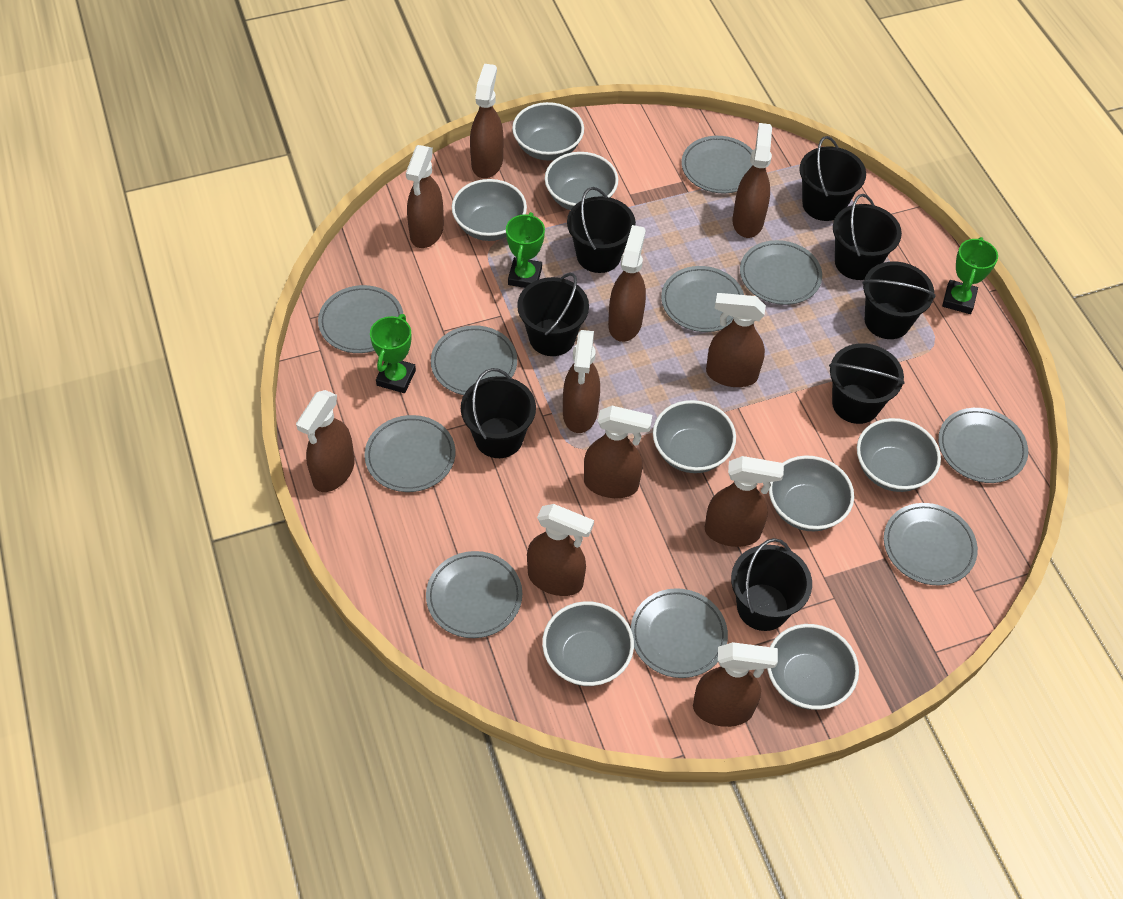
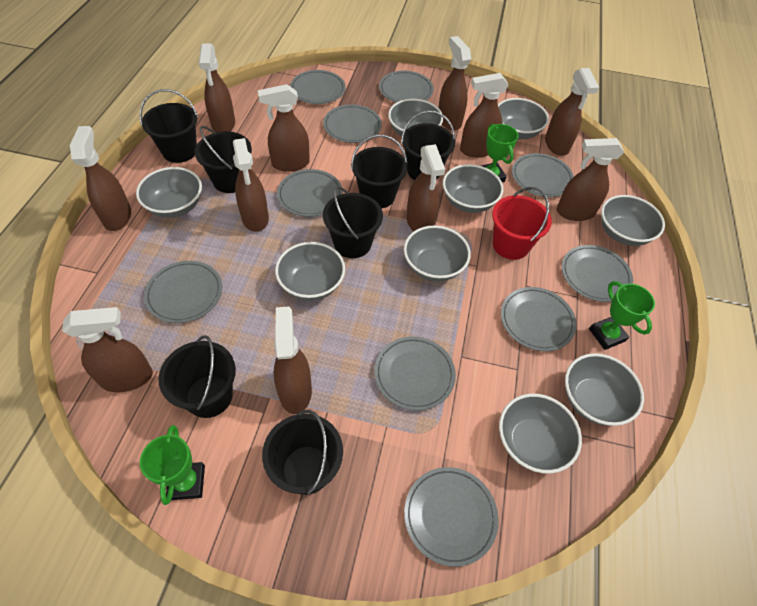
black bucket: [461,368,536,458] [517,273,589,356] [567,187,636,273] [731,538,812,631] [799,136,866,221] [829,344,905,424] [833,194,902,280] [862,261,936,339] = 8 -> [139,89,198,163] [158,335,236,418] [195,126,252,193] [262,410,343,495] [323,186,383,258] [351,135,407,208] [401,110,455,180] = 7
grey bowl: [452,179,527,241] [512,102,584,161] [542,601,634,686] [545,152,618,210] [653,400,736,473] [767,624,859,710] [769,455,854,532] [857,418,941,492] = 8 -> [136,167,202,218] [275,242,345,301] [388,99,443,137] [404,226,471,282] [443,164,503,213] [498,98,549,139] [499,394,582,474] [565,353,644,426] [601,195,665,246] = 9
red bucket: none = 0 -> [492,187,552,260] = 1

